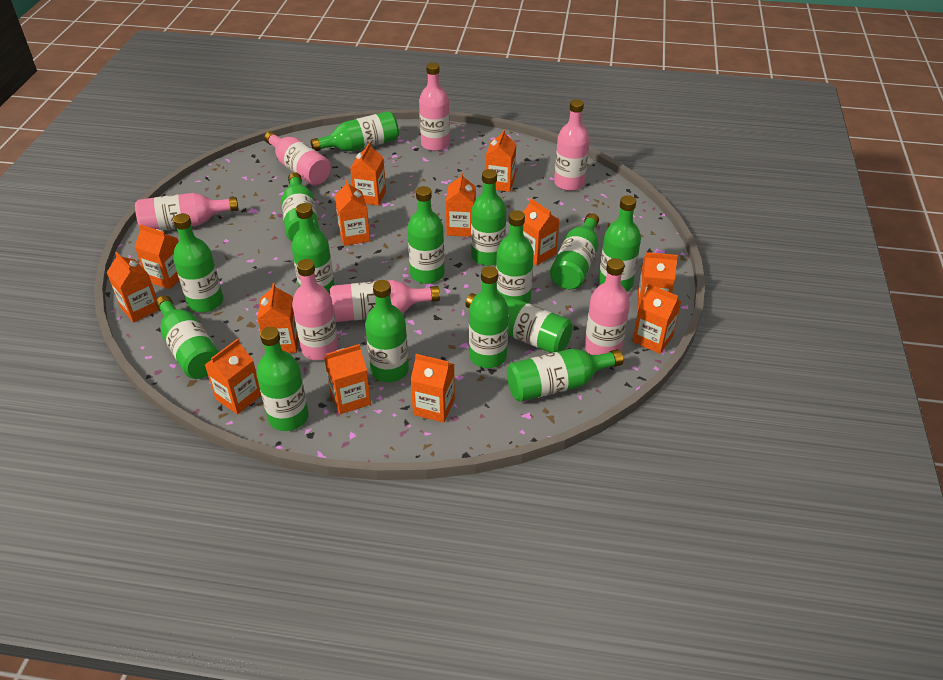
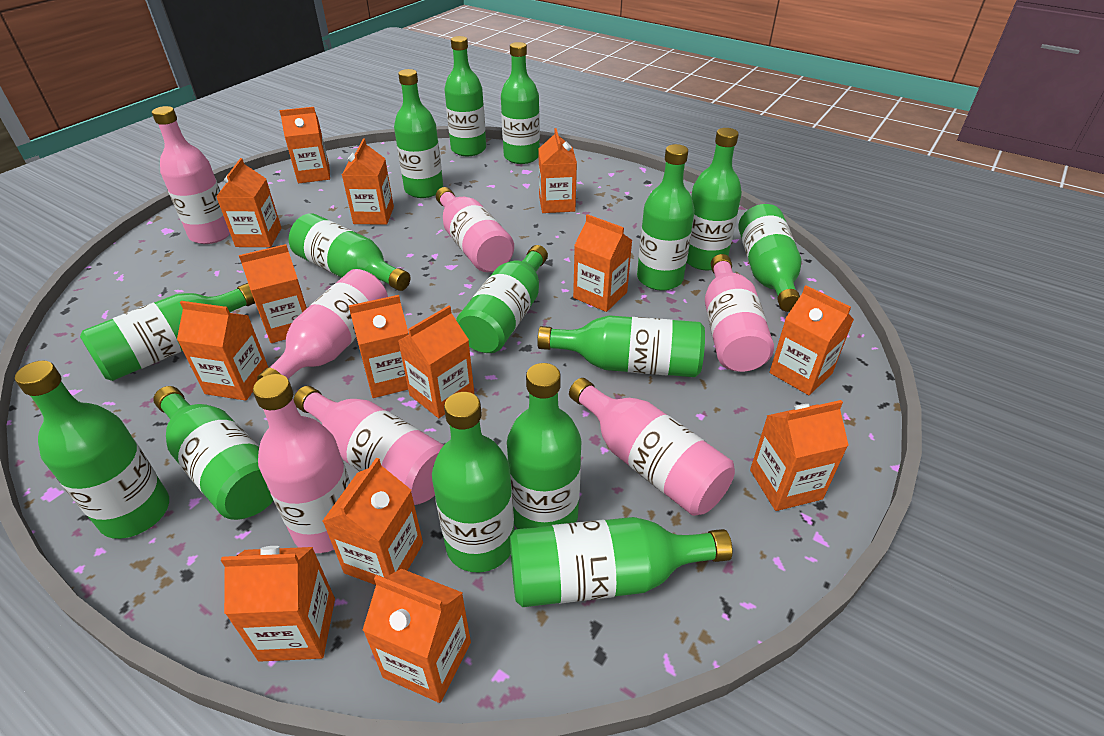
orange carton: [107,252,159,322] [135,225,179,289] [205,339,261,414] [257,283,298,353] [324,344,371,414] [335,180,370,246] [350,142,386,206] [410,354,455,423] [446,172,476,237] [486,129,516,192] [523,198,559,266] [633,284,681,354] [637,252,678,310] = 13 -> [177,301,268,401] [216,158,281,247] [221,546,335,662] [239,244,307,343] [279,107,330,183] [323,458,423,585] [342,138,394,225] [348,295,409,398] [363,569,471,703] [398,305,474,418] [538,128,577,213] [573,214,632,312] [750,400,849,511] [769,285,854,395] = 14

